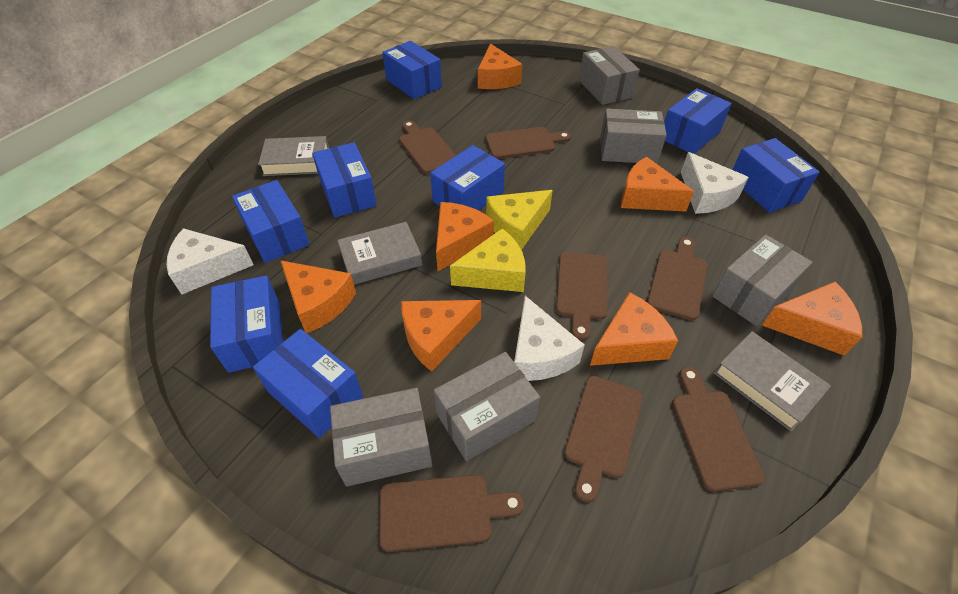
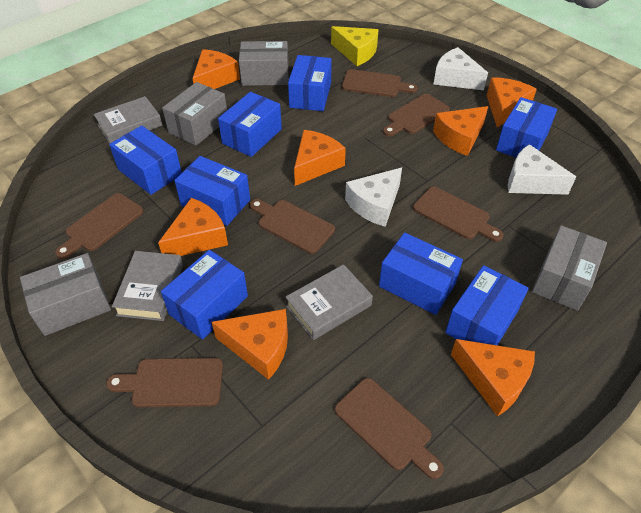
grey box: [330,388,432,487] [434,352,540,461] [579,46,640,105] [600,109,667,164] [712,234,813,326] = 5 -> [20,253,111,336] [162,82,227,146] [239,41,289,86] [532,225,607,311] = 4
yellow cheese: [450,228,526,292] [486,190,553,250] = 2 -> [331,26,379,66] = 1

